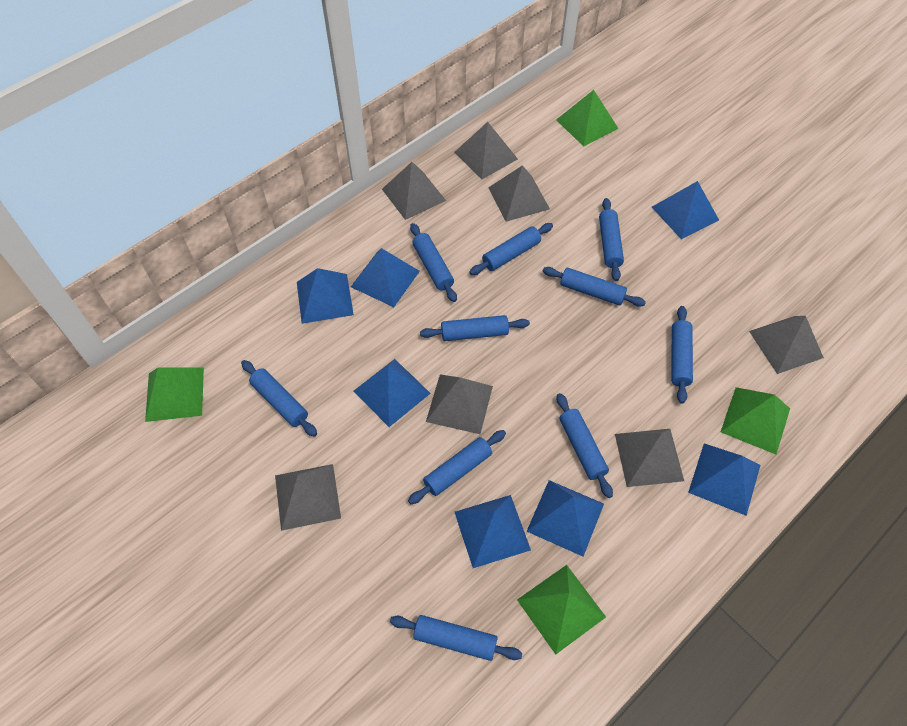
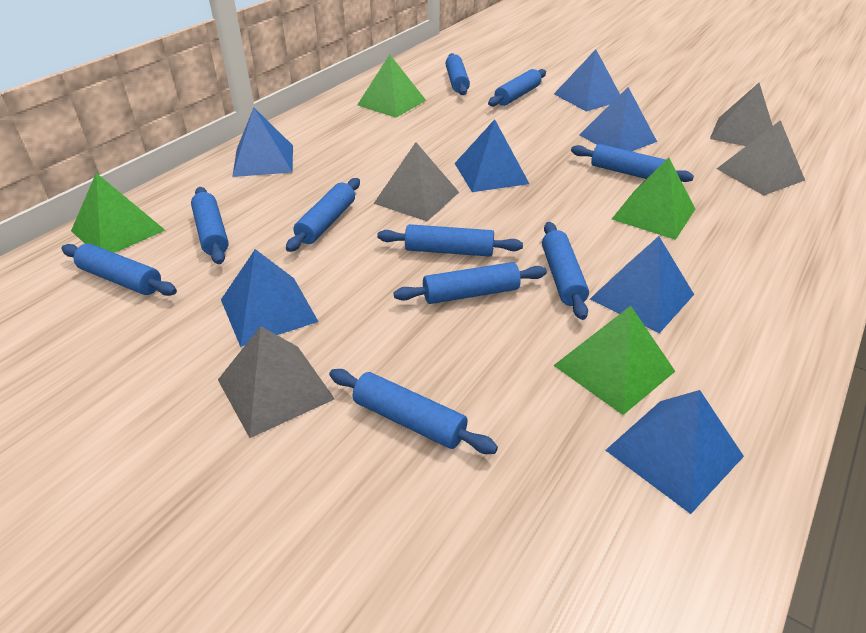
grey pyramid: [275,464,341,531] [382,162,446,220] [426,375,493,434] [455,122,518,179] [489,165,550,222] [615,429,684,487] [749,316,824,374] = 7 -> [218,326,335,438] [373,142,459,221] [710,83,773,146] [717,120,805,195] = 4

